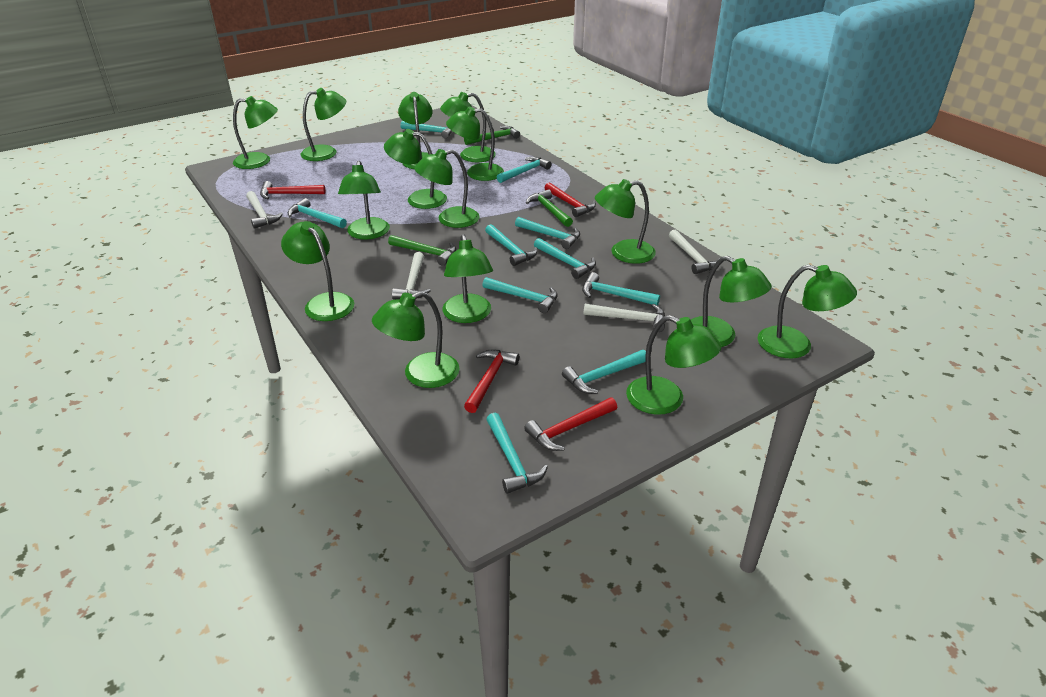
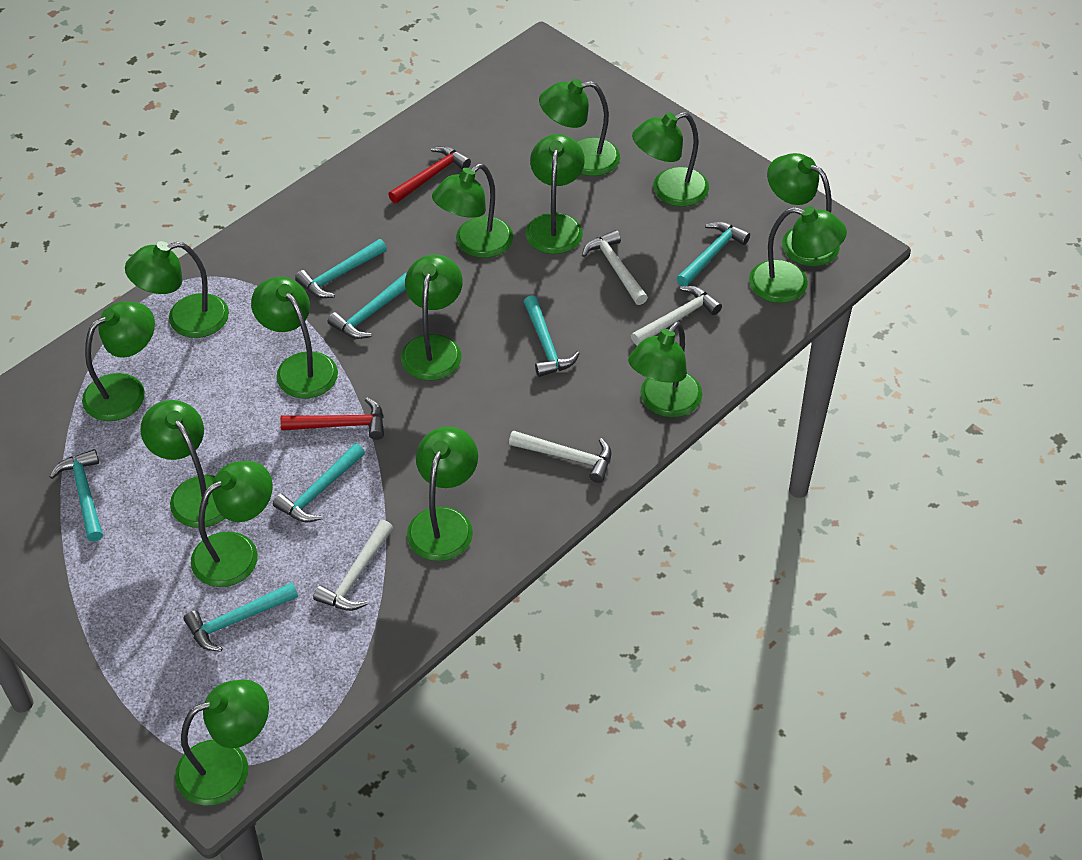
green hammer: [388,235,456,265] [464,126,520,145] [526,189,573,227] = 3 -> none = 0
red hammer: [260,181,325,199] [464,350,519,413] [524,397,617,451] [545,182,596,217] = 4 -> [280,398,384,440] [388,146,471,203] = 2
turquoise hammer: [288,198,347,228] [400,121,452,138] [482,277,558,313] [485,224,538,266] [486,413,548,494] [497,157,552,183] [515,217,580,249] [534,238,596,279] [562,350,646,394] [582,272,660,305] = 10 -> [50,449,103,542] [184,582,298,652] [273,443,365,522] [295,239,387,298] [328,273,407,339] [524,295,580,377] [677,221,750,286] = 7

